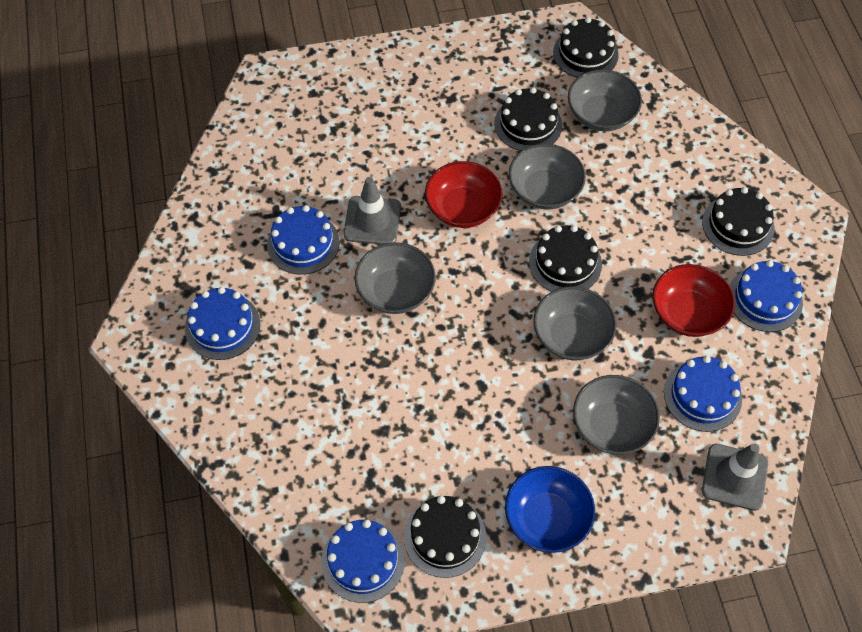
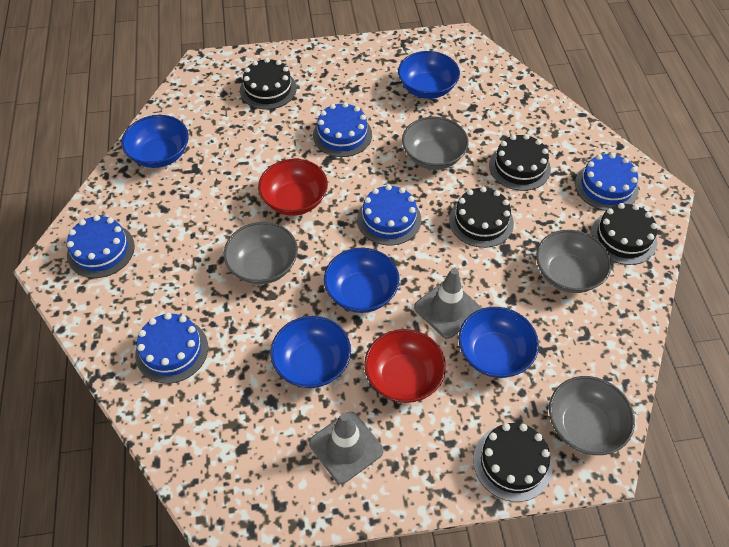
blue bowl: [505,466,595,553] = 1 -> [121,115,189,168] [271,316,351,388] [324,248,400,313] [398,51,460,99] [458,307,539,378] = 5
grey bowl: [354,242,436,314] [509,144,586,209] [533,286,617,361] [568,69,642,131] [573,375,660,455] = 5 -> [224,222,298,285] [402,116,469,170] [536,230,611,293] [549,376,635,455] = 4

